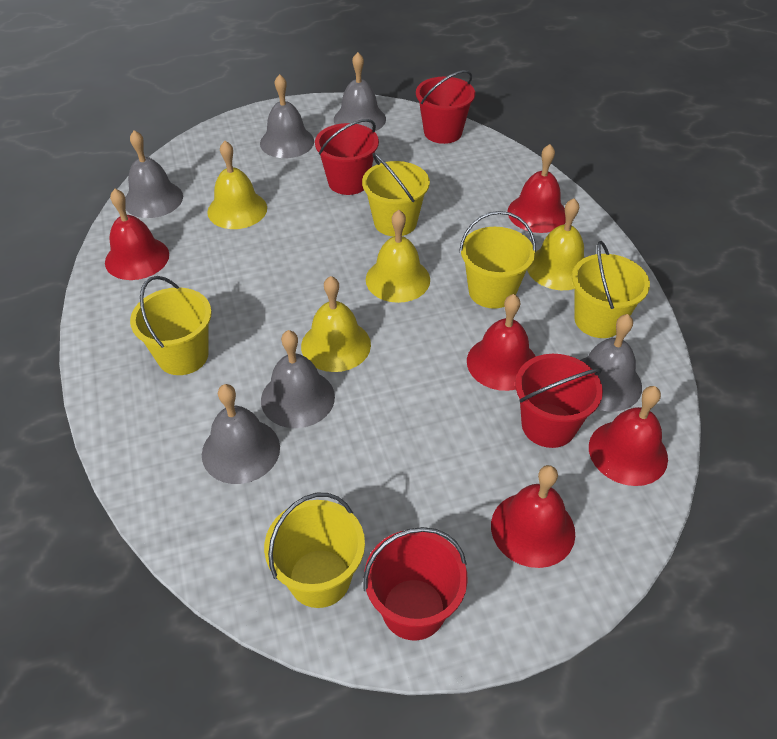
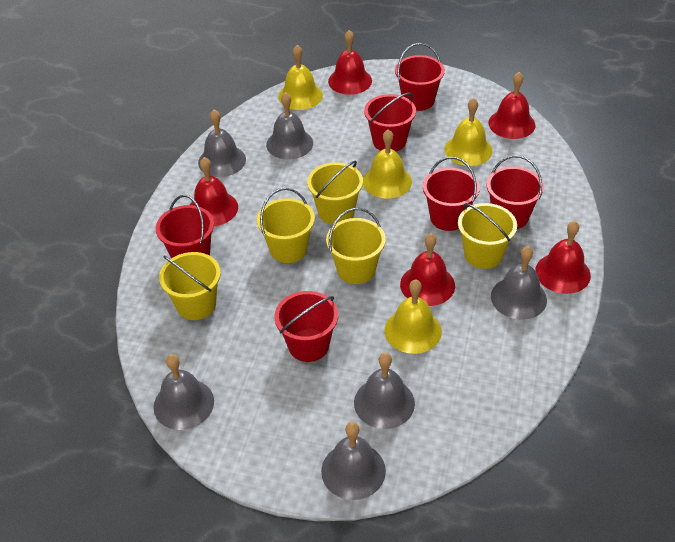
red bucket: [315,119,379,195] [363,527,468,640] [416,70,475,144] [515,354,603,448] = 4 -> [156,195,214,258] [274,291,338,362] [364,93,416,151] [395,43,445,111] [423,157,480,231] [486,155,544,229] = 6

